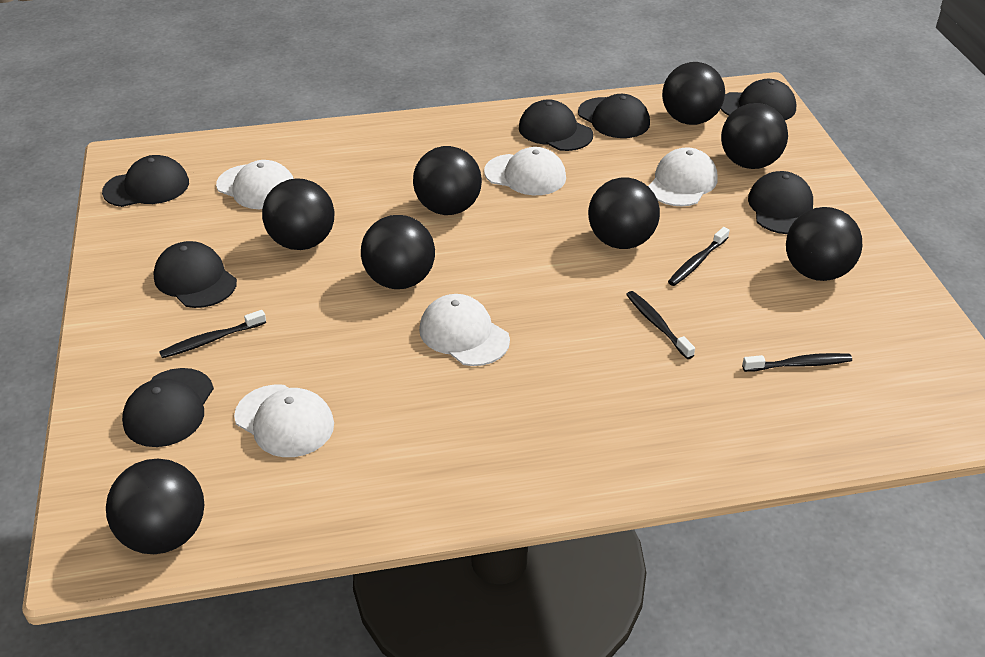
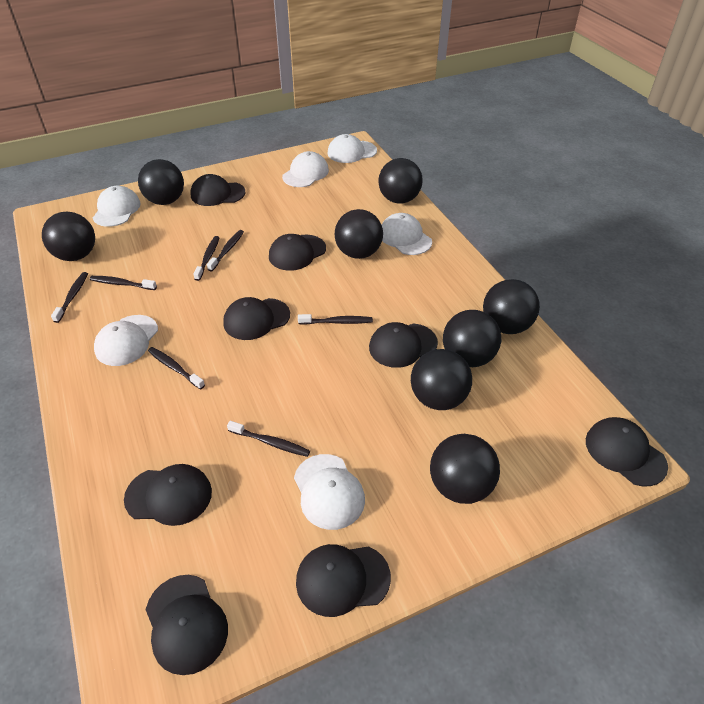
black cap: [102,155,189,207] [122,368,214,447] [153,241,237,308] [519,99,593,151] [578,94,650,138] [721,79,796,120] [748,171,813,234] = 7 -> [124,464,212,526] [145,575,228,675] [190,174,246,206] [223,297,290,340] [269,234,326,271] [296,544,391,617] [369,322,438,368] [586,417,668,486] = 8
black toothbrush: [159,310,266,358] [626,291,695,359] [668,227,729,286] [742,353,852,372] = 4 -> [51,272,88,323] [90,276,157,290] [148,347,205,389] [193,236,220,281] [207,230,244,271] [227,421,310,457] [298,314,373,325] = 7
white cap: [216,160,294,209] [234,384,334,457] [419,294,510,366] [484,147,566,195] [648,147,718,207] = 5 -> [93,186,141,227] [94,315,158,366] [282,151,329,187] [294,454,365,530] [328,134,377,163] [382,213,432,255] = 6

